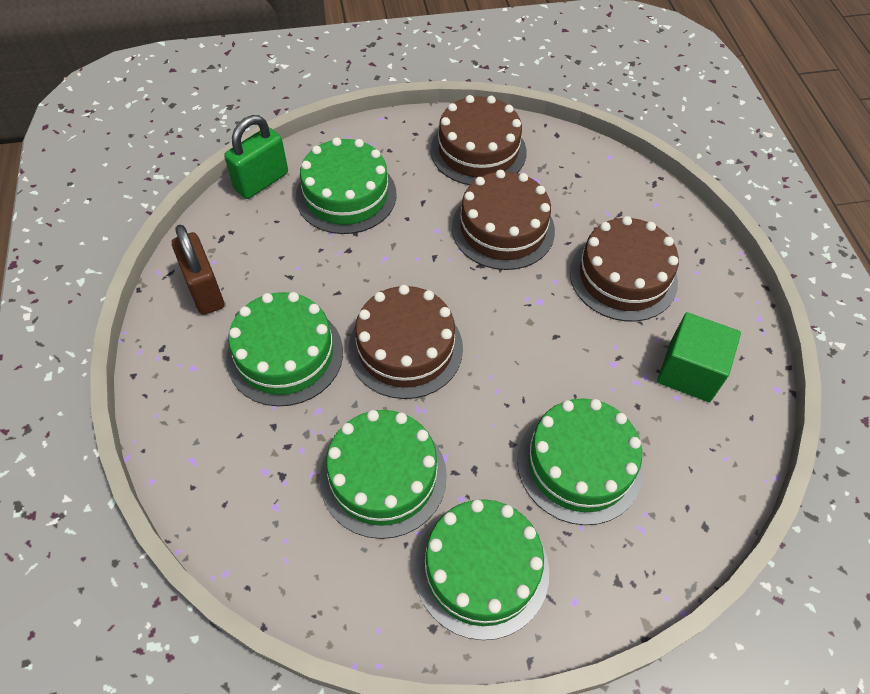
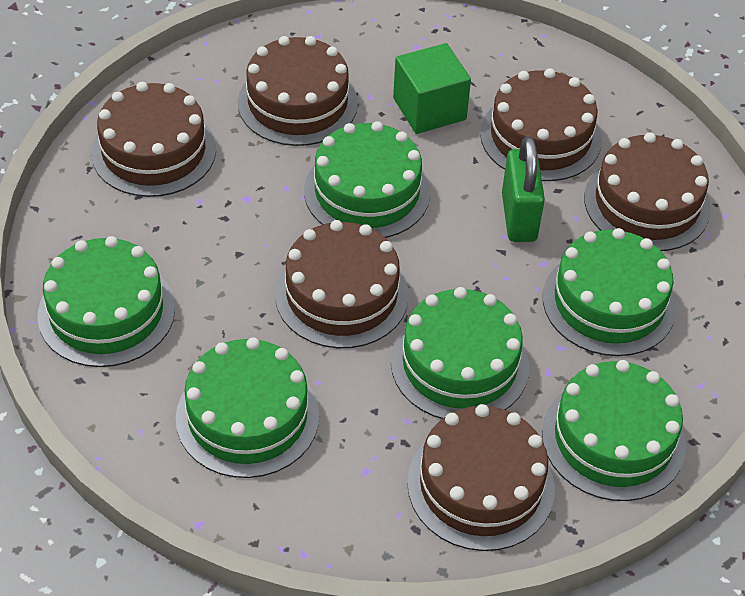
brown cake: [348,285,463,399] [430,95,526,185] [452,170,555,270] [570,216,679,322] = 4 -> [91,82,216,197] [238,36,358,146] [275,220,409,348] [407,404,555,551] [480,68,602,181] [584,132,711,251] = 6
brown padlock: [172,225,224,315] = 1 -> none = 0
green cake: [226,292,343,406] [296,137,397,234] [320,410,447,539] [414,499,549,640] [517,398,643,525] = 5 -> [38,236,175,367] [176,337,319,478] [304,121,430,238] [391,287,529,419] [542,360,686,501] [543,228,676,356] = 6

